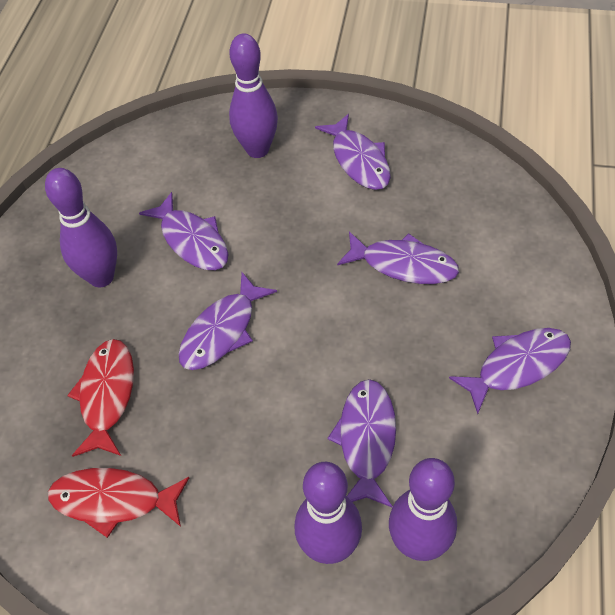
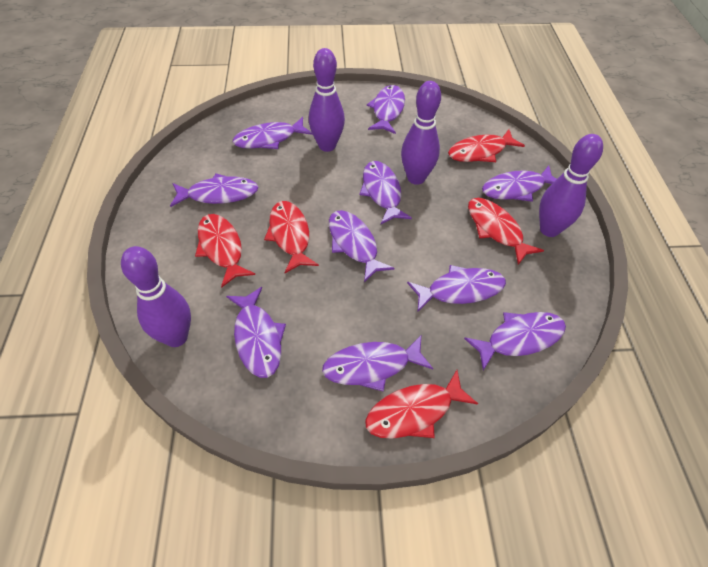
purple fish: [139,192,229,270] [178,272,277,370] [315,114,391,190] [327,379,396,508] [337,232,459,284] [449,328,571,414] = 6 -> [170,173,258,207] [226,287,286,378] [233,117,313,149] [322,336,433,392] [329,210,395,282] [359,161,412,224] [367,85,405,134] [407,265,506,312] [464,312,566,371] [482,165,557,202] = 10
red fish: [48,468,189,538] [67,339,134,457] = 2 -> [195,214,255,288] [264,201,319,273] [365,370,478,439] [448,129,525,162] [468,198,544,265] = 5

